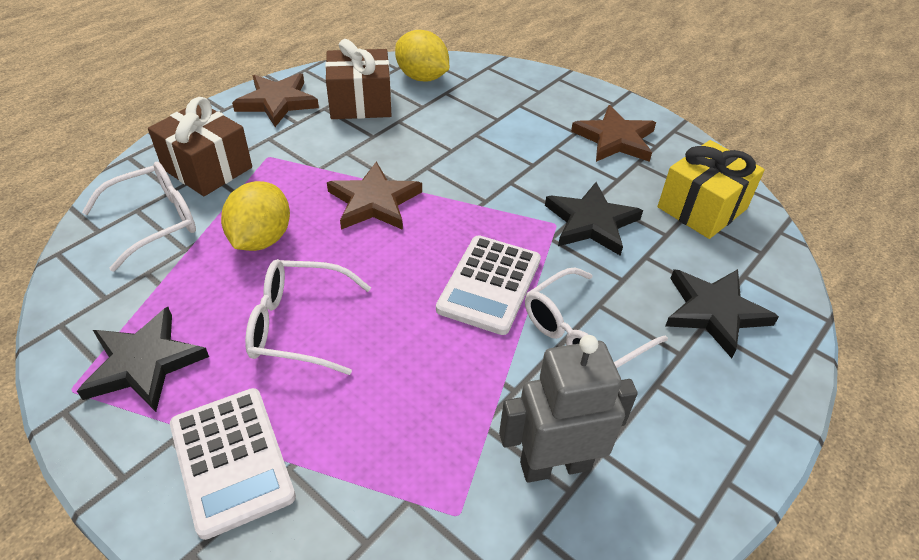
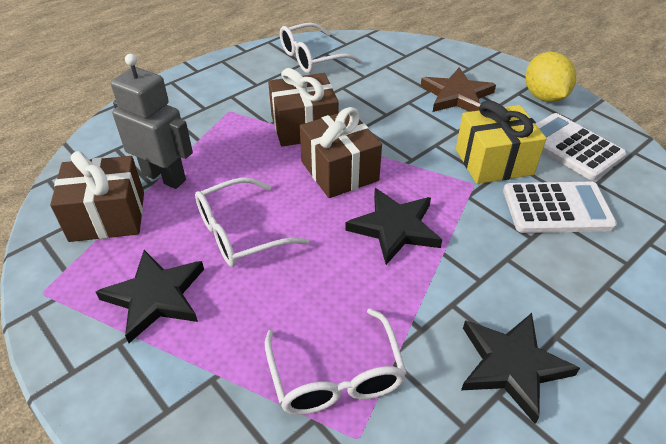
brown gift: [148,97,252,196] [325,39,392,119] = 2 -> [50,151,144,242] [268,68,339,147] [300,107,382,198] = 3
brown star: [232,73,319,127] [327,161,422,230] [571,105,656,162] = 3 -> [421,67,496,112] = 1
yellow lemon: [221,181,290,251] [395,30,449,81] = 2 -> [525,52,576,102] = 1

